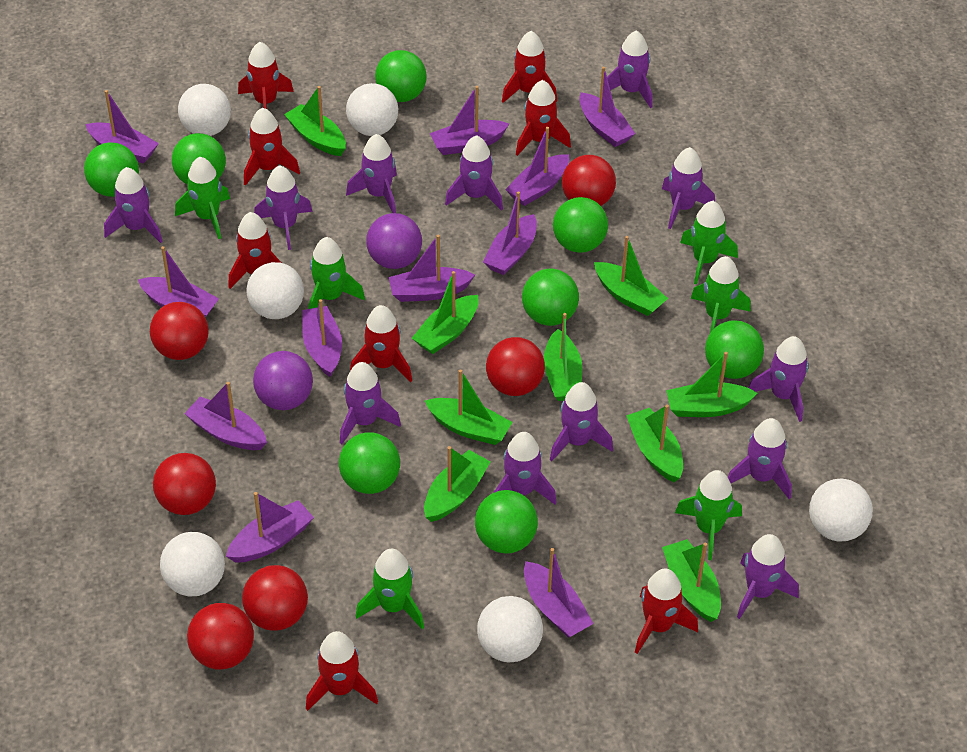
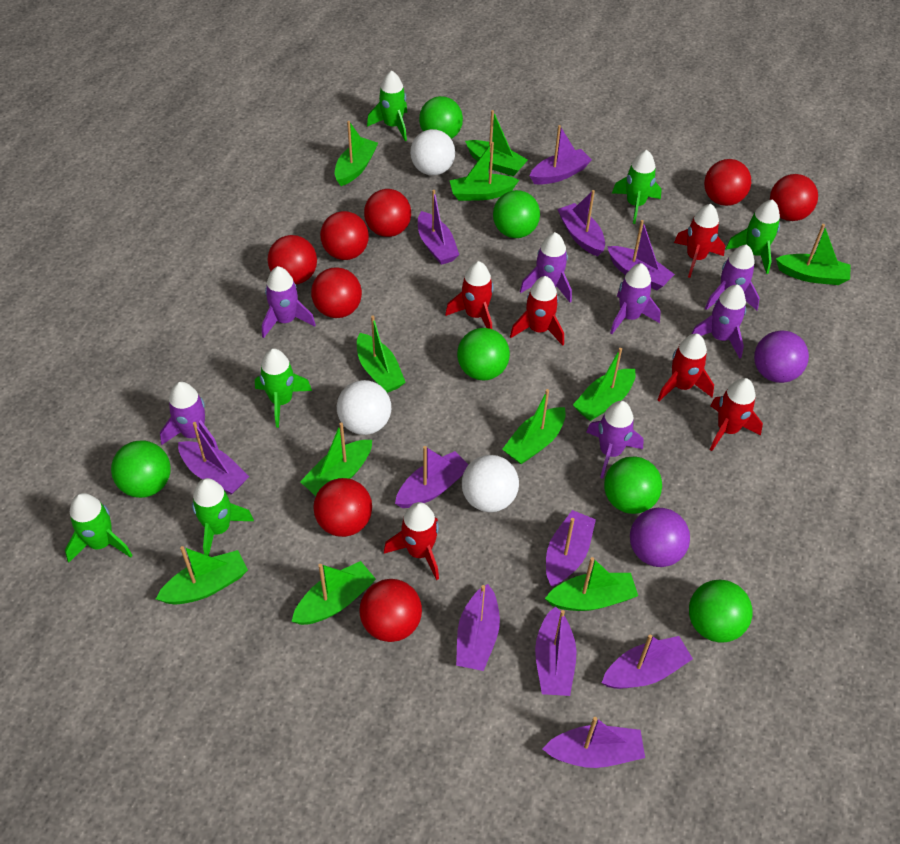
green ball: [84,142,139,197] [172,133,226,185] [339,432,400,494] [375,50,427,102] [475,490,538,554] [522,269,579,326] [553,197,608,253] [705,320,764,379] = 8 -> [111,441,170,498] [419,96,463,139] [457,328,510,380] [493,190,540,238] [604,456,662,514] [689,580,752,643] = 6
green boat: [284,86,346,156] [412,271,479,354] [424,446,491,522] [425,369,513,445] [544,313,582,401] [594,236,668,316] [626,405,683,482] [662,539,721,622] [666,352,757,417] = 9 -> [156,546,248,605] [292,561,376,625] [300,422,372,496] [335,121,378,186] [357,315,406,393] [449,142,519,201] [465,110,528,176] [502,389,566,464] [545,557,638,611] [573,348,636,421] [776,224,851,285] = 11
purple rocket: [104,167,163,243] [254,165,312,250] [340,362,401,444] [346,134,397,213] [445,135,503,211] [493,432,557,505] [550,382,613,461] [607,30,653,108] [662,147,715,229] [728,418,792,499] [737,534,799,619] [749,336,809,422] = 12 -> [160,382,218,449] [262,266,316,338] [520,232,572,303] [587,401,644,479] [610,263,661,334] [691,284,746,359] [705,245,760,310] = 7
red ball: [150,302,209,360] [153,453,216,515] [187,603,254,669] [242,565,308,631] [486,337,545,396] [562,155,616,206] = 6 -> [268,235,317,284] [311,267,362,318] [313,478,372,537] [320,211,369,260] [359,579,422,642] [364,189,411,237] [704,159,751,206] [770,174,818,221] = 8
red rocket: [228,212,281,289] [238,42,294,109] [244,108,300,186] [306,631,378,711] [350,305,412,382] [502,31,557,103] [516,80,571,156] [635,569,698,654] = 8 -> [384,502,439,580] [445,261,494,329] [510,276,564,346] [657,334,714,401] [674,204,725,278] [710,378,763,451] = 6
white ball: [160,532,225,596] [178,84,231,136] [246,262,304,319] [346,83,398,136] [477,596,543,662] [809,479,873,542] = 6 -> [337,380,391,435] [410,129,455,175] [462,455,519,512] = 3

